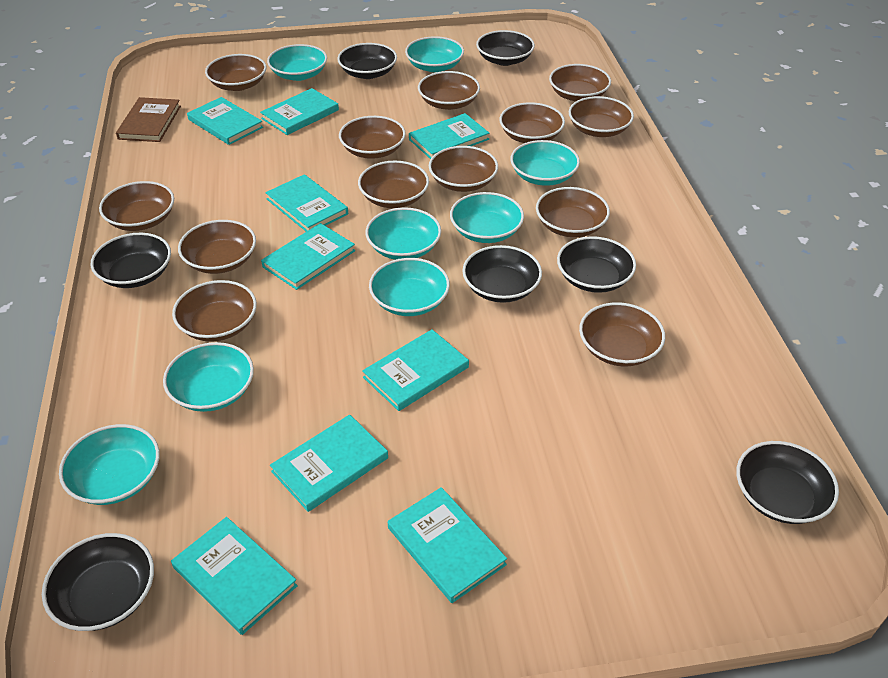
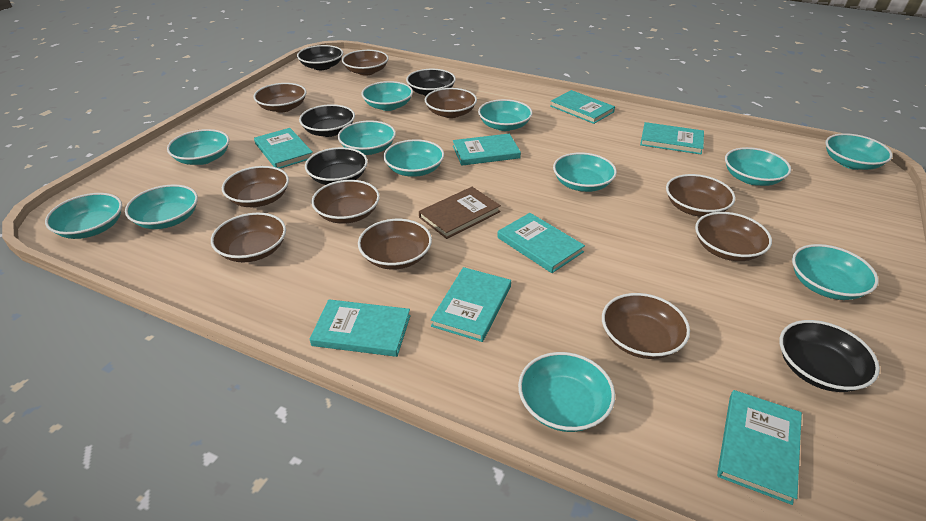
black bowl: [42,533,154,631] [91,233,171,288] [337,43,397,79] [462,245,542,303] [476,30,535,66] [557,236,636,293] [736,441,839,524] = 7 -> [297,45,343,70] [299,104,355,137] [305,147,368,185] [406,69,456,96] [779,320,880,392] = 5
brown bowl: [99,181,174,231] [172,280,257,342] [178,220,256,274] [205,54,266,91] [339,116,406,159] [358,161,429,208] [418,71,480,110] [429,146,498,192] [499,102,565,143] [536,187,610,237] [549,64,611,102] [569,96,634,137] [579,302,665,367] = 13 -> [211,213,286,262] [222,166,289,207] [253,83,307,113] [311,180,380,224] [342,50,389,76] [358,219,432,270] [425,88,477,118] [602,293,690,359] [666,174,735,217] [695,212,772,261] = 10
turquoise book: [171,517,298,635] [187,97,263,145] [260,88,339,135] [261,223,355,290] [265,174,348,232] [270,414,388,512] [362,329,469,411] [388,487,507,603] [409,113,490,159] = 9 -> [254,128,313,169] [310,299,410,357] [431,267,511,342] [453,134,521,166] [497,213,585,273] [550,90,615,124] [640,122,704,155] [717,390,802,505] = 8
turquoise bowl: [59,424,160,505] [163,342,254,412] [267,44,327,81] [366,207,441,260] [369,258,450,316] [405,36,464,72] [450,192,524,243] [510,140,580,186] = 8 -> [45,193,122,239] [125,184,198,229] [167,129,229,165] [338,120,396,155] [361,81,413,111] [383,139,444,177] [478,99,533,131] [518,352,615,432] [553,152,617,192] [725,147,791,186] [792,244,879,300] [825,133,893,170] = 12

